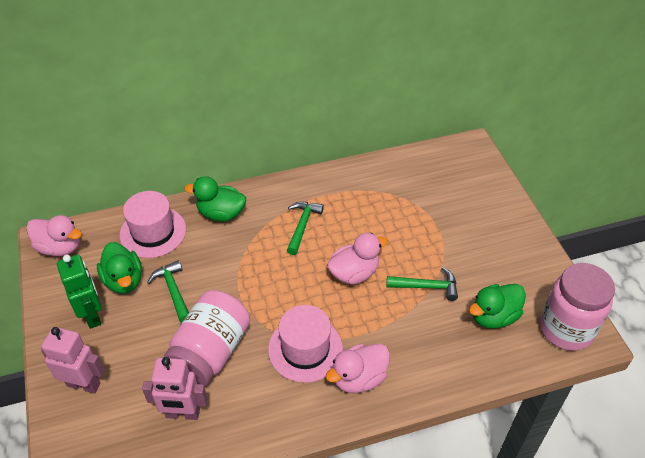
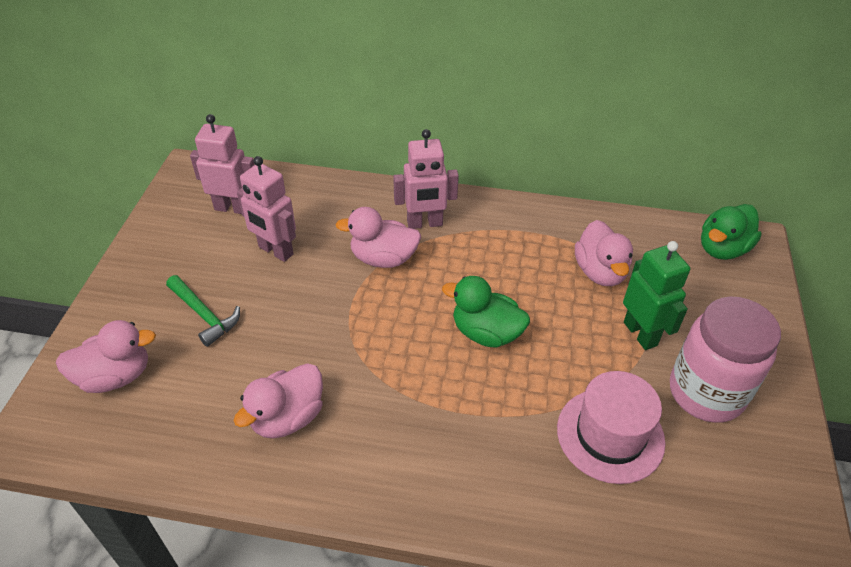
green duck: [97,242,142,294] [185,176,246,222] [469,284,526,329] = 3 -> [442,276,530,347] [701,204,762,260] = 2
green hammer: [147,260,189,323] [287,202,324,255] [387,267,458,301] = 3 -> [166,275,240,347] = 1
pink duck: [26,215,82,256] [326,344,390,393] [327,233,388,285] = 3 -> [56,320,156,393] [233,363,323,439] [335,207,421,268] [575,220,633,286] = 4
pink hat: [120,191,186,258] [268,305,343,383] = 2 -> [557,371,666,484] = 1
pink jar: [164,290,250,386] [540,263,615,351] = 2 -> [670,297,781,423] = 1
pink robot: [41,327,104,394] [142,357,207,420] = 2 -> [190,114,254,214] [237,156,296,262] [393,129,459,229] = 3

